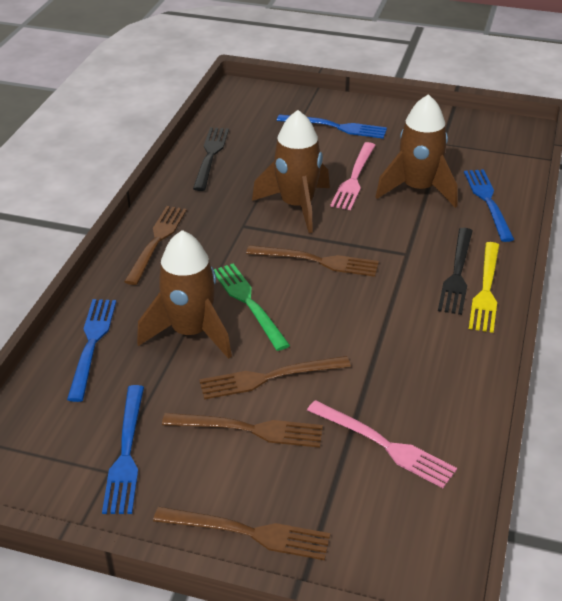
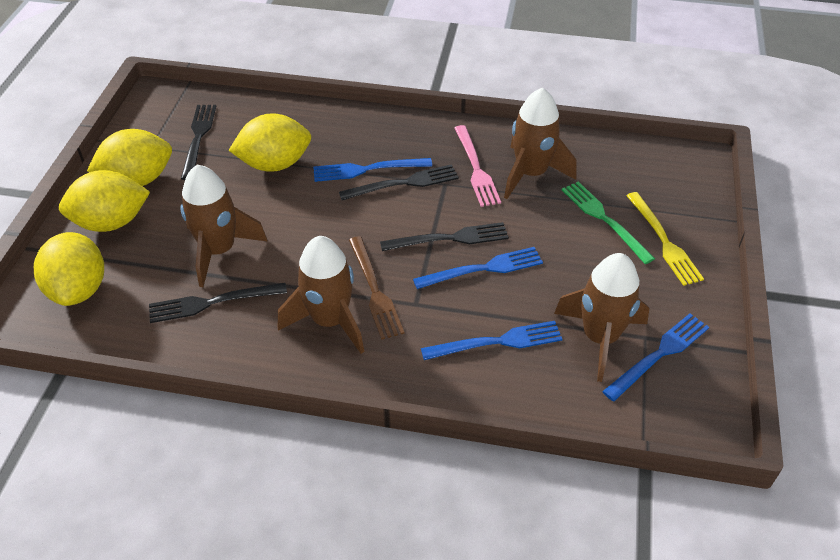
black fork: [193,127,229,191] [438,228,472,315] = 2 -> [149,283,287,323] [181,105,216,180] [339,164,459,200] [380,222,509,251] = 4
brown fork: [124,206,187,285] [153,507,330,560] [162,413,323,448] [199,356,351,400] [246,245,379,277] = 5 -> [349,236,404,340] = 1
brown rocket: [137,230,232,359] [252,110,330,233] [376,94,458,208] = 3 -> [180,165,268,287] [278,236,364,354] [504,88,576,199] [554,253,650,382] = 4
pink fork: [307,400,457,488] [330,142,376,210] = 2 -> [455,125,501,207] = 1
yellow lemon: none = 0 -> [34,232,104,306] [59,170,150,232] [87,129,172,186] [228,113,311,172] = 4

